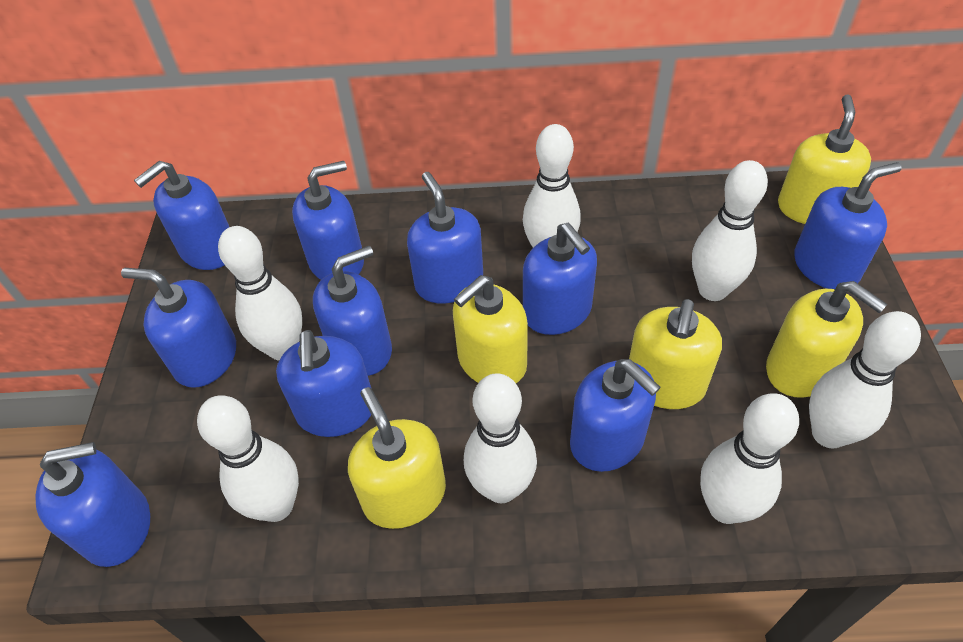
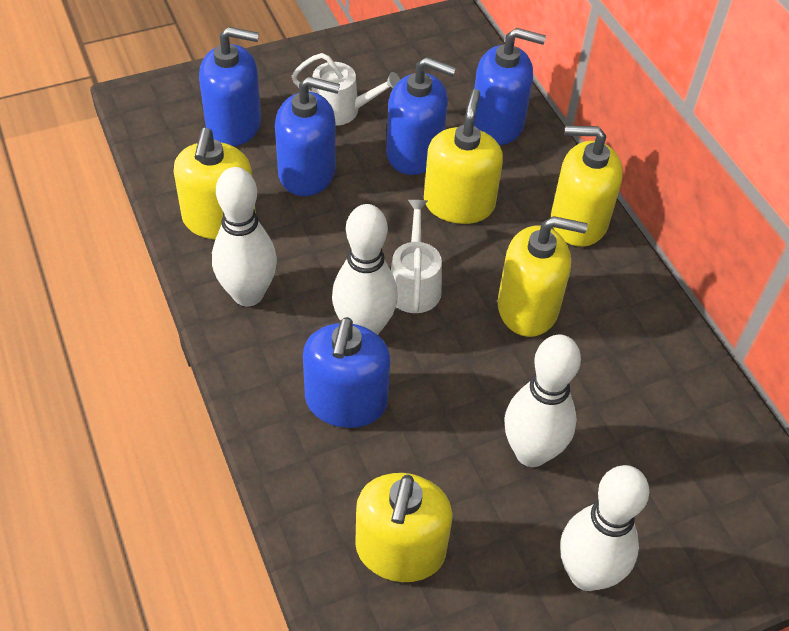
blue soap dispenser: [36,442,150,567] [121,268,236,388] [134,161,229,270] [276,330,371,437] [292,161,364,280] [313,246,392,376] [407,172,483,304] [523,223,597,335] [570,359,661,472] [794,162,902,289] = 10 -> [199,27,261,146] [275,77,340,196] [303,317,390,428] [386,57,456,175] [474,28,546,145] = 5
white bowling pin: [197,395,299,522] [218,226,302,361] [464,373,537,503] [523,124,581,248] [692,160,768,301] [700,393,799,524] [809,311,921,449] = 7 -> [212,167,277,307] [332,204,398,335] [504,335,581,467] [560,465,649,591] = 4
white watering can: none = 0 -> [292,53,400,126] [391,200,442,313] = 2

